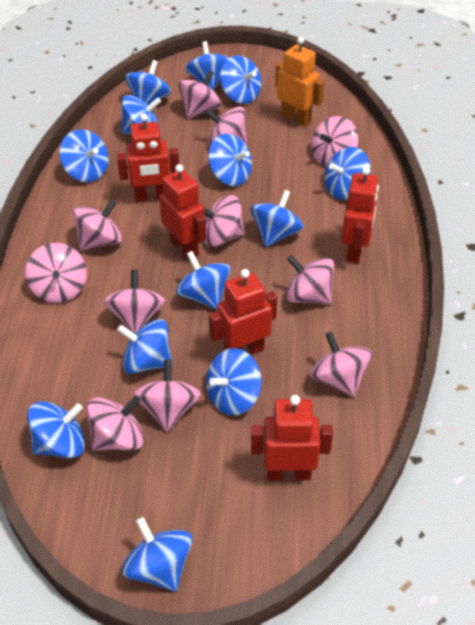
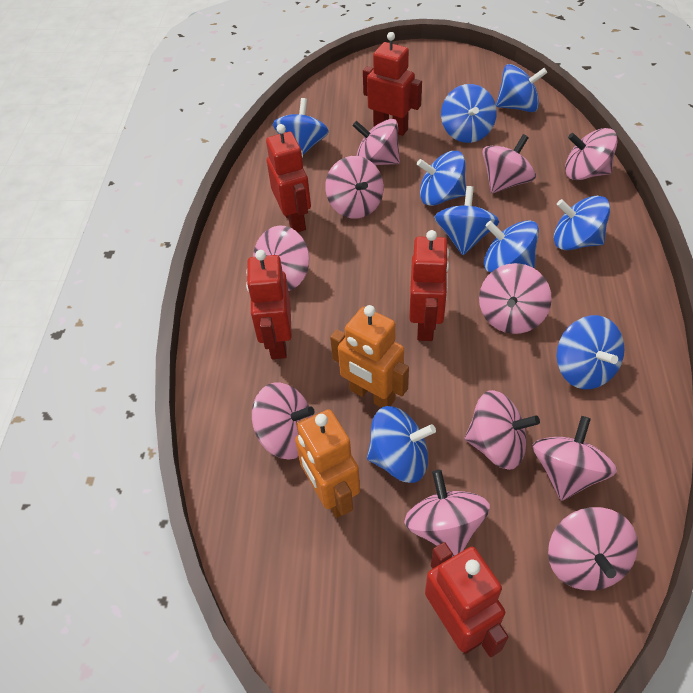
blue spinning top: [27,401,86,458] [59,129,109,182] [117,319,172,374] [121,95,161,134] [122,517,192,591] [125,60,171,105] [176,251,231,310] [185,41,229,91] [206,348,262,416] [208,134,252,186] [220,56,261,104] [251,190,304,247] [324,147,371,200] = 13 -> [273,98,329,155] [367,406,436,483] [417,151,466,206] [434,186,499,255] [441,84,497,143] [484,220,539,273] [496,64,547,112] [554,196,610,250] [557,315,624,389] = 9
orange robot: [275,37,325,126] = 1 -> [295,409,360,518] [330,305,409,408] = 2

